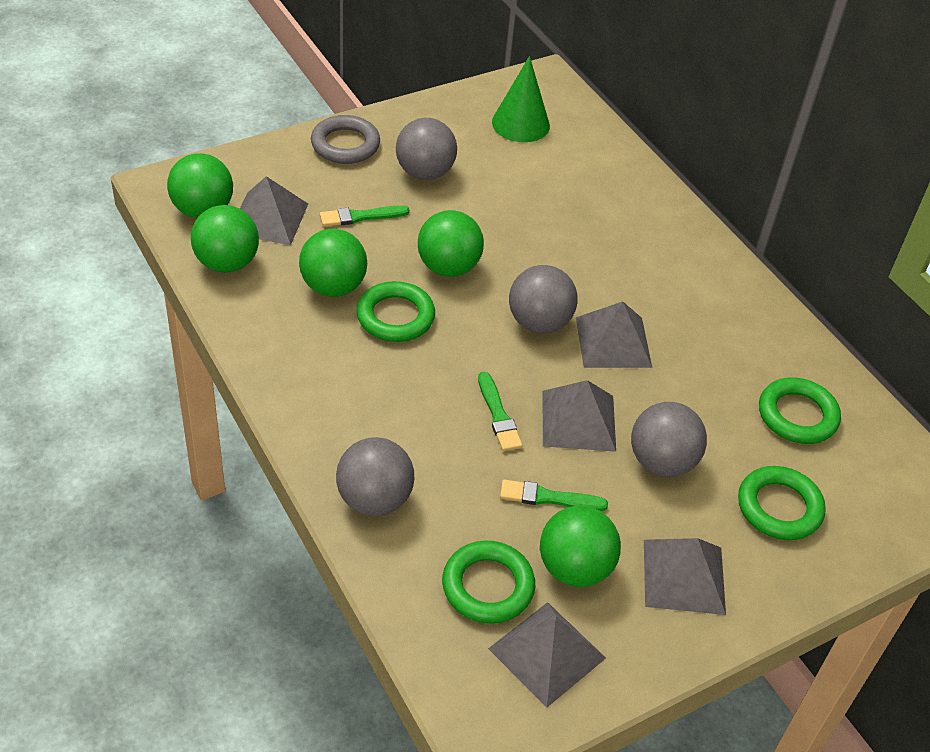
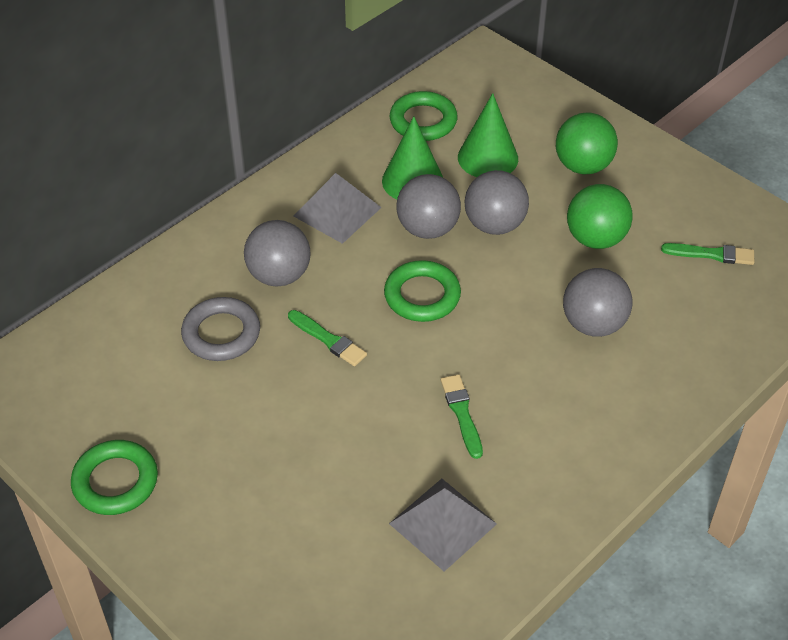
green ball: [167,153,233,218] [191,205,259,273] [299,229,367,297] [418,210,484,277] [540,506,621,587] = 5 -> [556,112,618,175] [567,184,632,249] = 2
green cone: [492,56,550,142] = 1 -> [382,116,443,199] [458,93,518,177] = 2
green ring: [356,281,435,342] [442,541,535,624] [738,466,826,540] [759,377,841,444] = 4 -> [71,440,158,515] [384,260,461,322] [390,91,457,141] = 3
grey pyramid: [240,176,308,245] [488,602,606,707] [542,380,616,452] [576,301,652,368] [644,538,726,615] = 5 -> [294,173,382,244] [389,479,497,572] = 2

